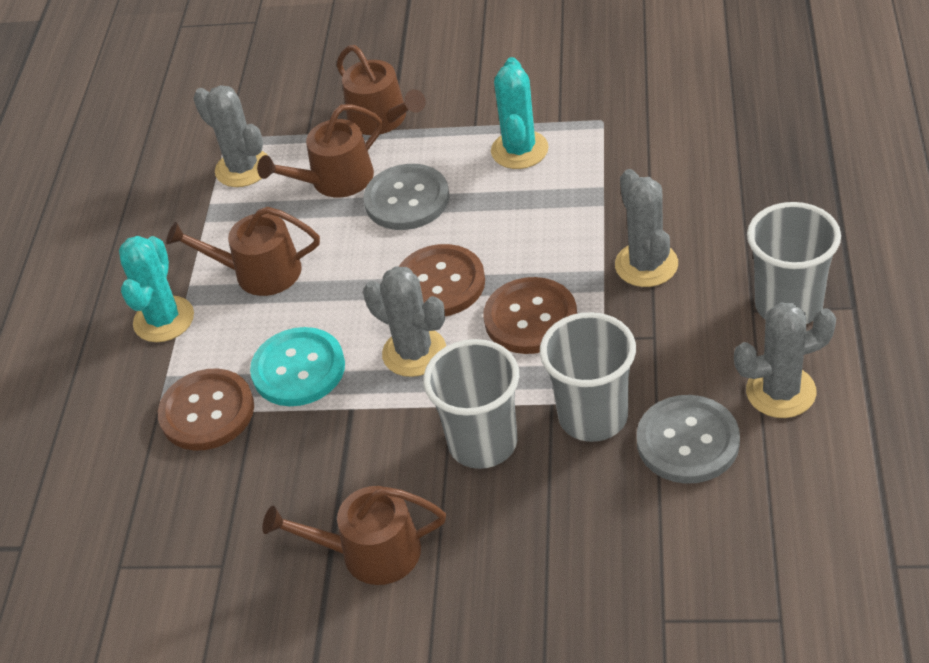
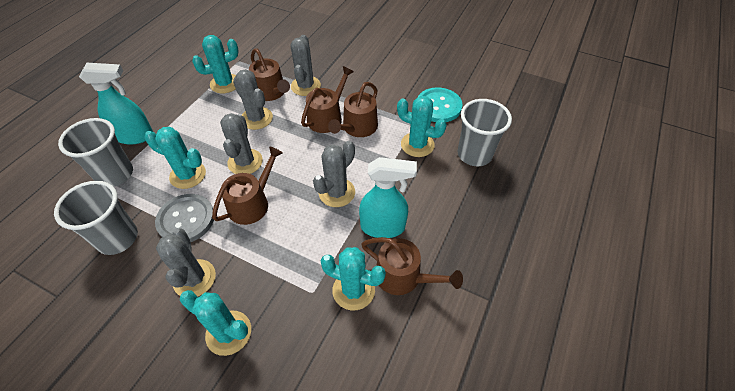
brown button: [158,369,254,450] [399,244,485,316] [483,277,577,354] = 3 -> none = 0
brown watering can: [166,207,320,296] [257,104,383,197] [262,486,446,585] [337,45,426,135] = 4 -> [212,146,283,225] [249,48,290,101] [301,66,354,133] [328,82,378,137] [361,237,463,295] = 5
grey button: [363,164,449,230] [637,395,740,483] = 2 -> [155,194,214,242] = 1
grey cactus: [193,85,267,187] [363,266,446,377] [615,169,678,287] [734,302,836,418] = 4 -> [156,228,216,297] [220,113,263,174] [233,69,273,130] [291,35,321,96] [313,141,355,207] = 5
turquoise cactus: [119,236,194,342] [491,57,549,169] = 2 -> [145,127,206,189] [180,290,251,356] [192,35,239,93] [320,247,386,311] [397,96,447,157] = 5
turquoise spray bottle: none = 0 -> [79,63,153,144] [359,157,417,238] = 2

